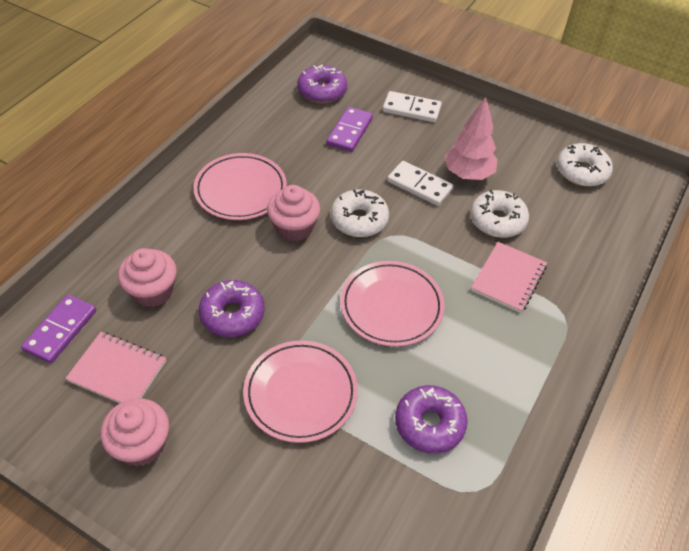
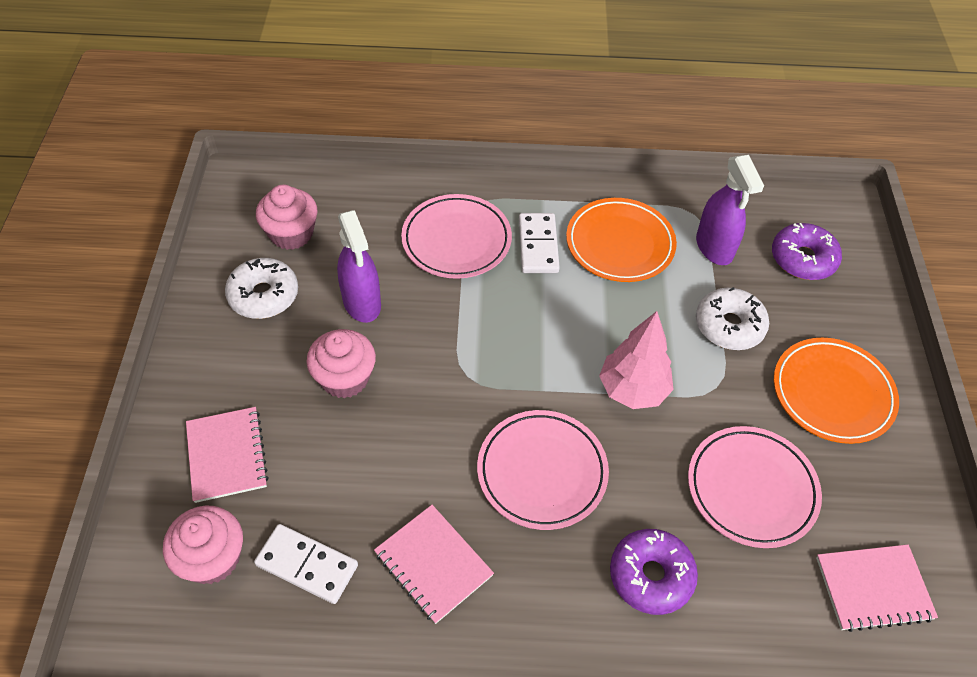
orange plate: none = 0 -> [566,198,677,282] [774,338,899,444] = 2
pink notebook: [65,332,166,403] [471,242,547,313] = 2 -> [186,407,269,503] [374,505,494,624] [816,545,938,632] = 3
purple domino: [21,294,96,364] [326,107,373,152] = 2 -> none = 0
purple donut: [199,280,264,337] [297,65,347,103] [395,385,468,454] = 3 -> [610,529,698,615] [772,223,842,280] = 2
purple spray bottle: none = 0 -> [337,210,381,323] [696,155,764,265] = 2
white donut: [331,189,389,237] [470,190,529,238] [557,143,613,187] = 3 -> [225,258,298,319] [696,287,769,350] = 2

